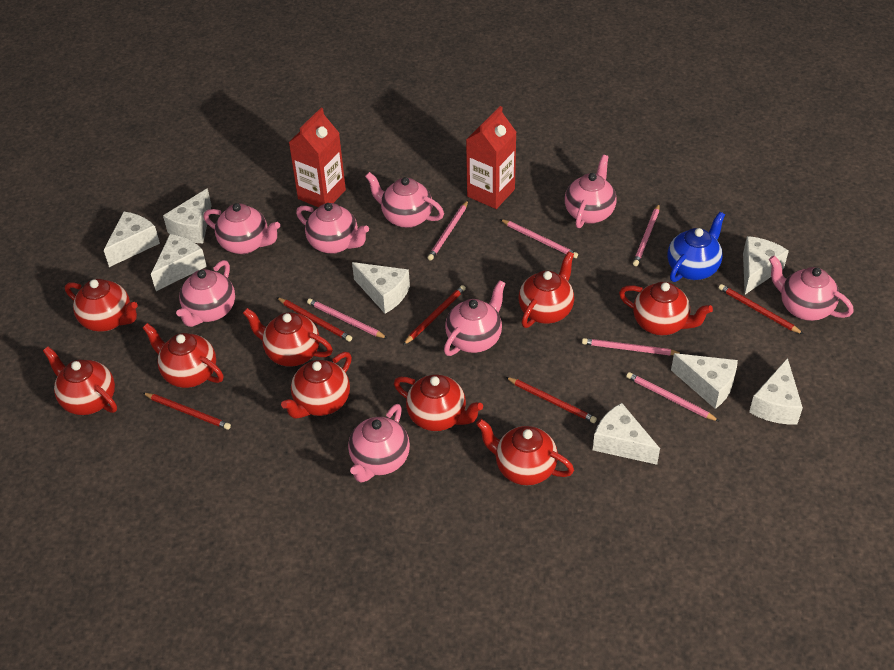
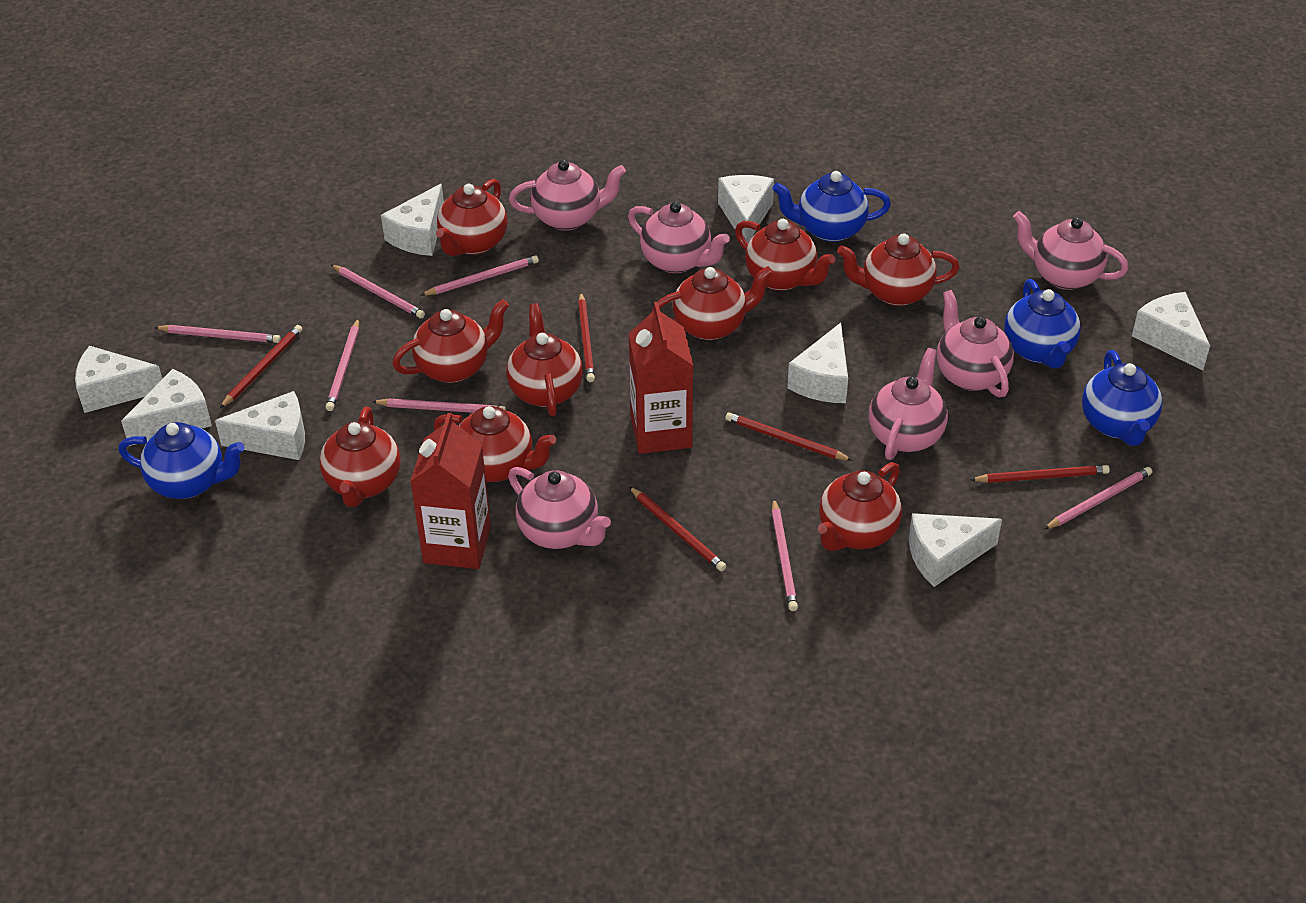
blue teapot: [668,212,725,282] = 1 -> [118,422,245,499] [772,171,891,242] [1004,279,1081,369] [1082,350,1162,446] = 4
pink pencil: [307,298,388,339] [428,201,468,261] [500,219,578,258] [582,338,683,355] [626,372,719,421] [633,204,660,266] = 6 -> [154,325,281,343] [326,318,359,411] [331,265,425,319] [372,398,506,413] [421,255,539,296] [772,498,798,611] [1044,467,1152,529] = 7
pink teapot: [176,260,235,327] [204,203,280,254] [296,203,369,254] [348,404,410,483] [365,172,444,228] [444,280,506,356] [565,155,617,228] [769,256,854,321] = 8 -> [508,467,611,549] [509,160,626,231] [628,202,730,273] [869,348,948,460] [937,290,1014,397] [1013,211,1128,290] = 6

